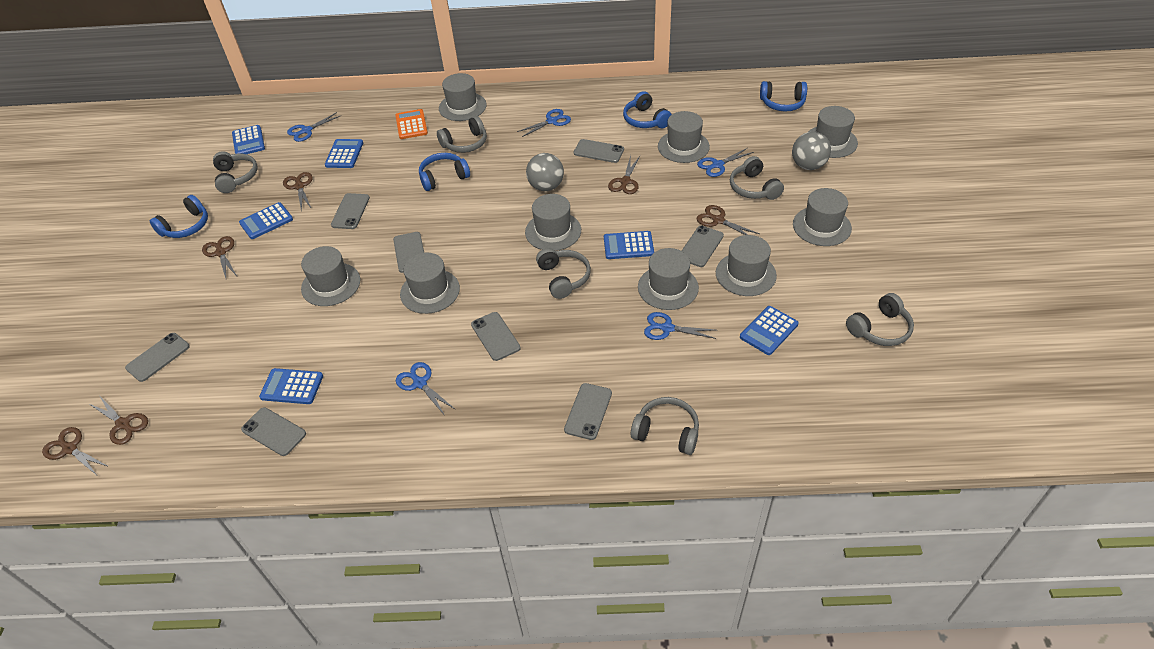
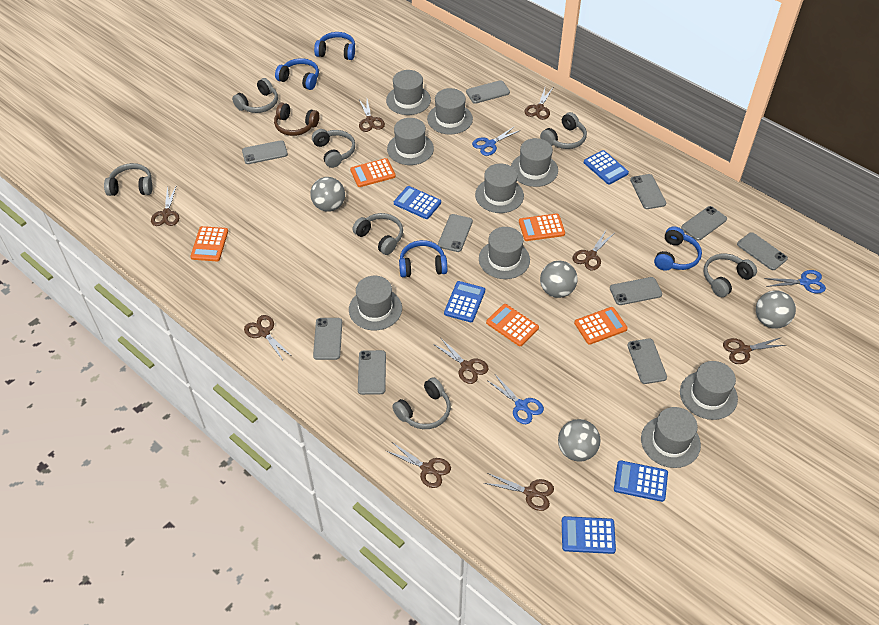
blue calculator: [232,125,265,154] [239,202,293,239] [259,368,323,404] [325,139,363,168] [604,231,654,259] [740,306,799,355] = 6 -> [394,186,441,219] [444,281,485,322] [562,516,616,554] [584,150,629,185] [614,460,668,502] = 5
blue scissors: [287,112,340,142] [396,362,456,416] [517,109,571,137] [644,312,716,340] [697,148,754,177] = 5 -> [472,126,519,156] [488,376,544,424] [764,270,826,293] = 3
brown headphones: none = 0 -> [274,103,319,136] = 1
brown scissors: [42,427,109,474] [89,395,148,445] [202,236,237,278] [283,172,313,211] [608,155,640,194] [697,205,759,235] = 6 -> [151,185,179,226] [244,315,292,360] [359,99,385,132] [386,443,451,488] [433,338,489,384] [484,473,554,511] [525,88,553,120] [573,230,613,271] [723,337,785,364] = 9
grey ball: [526,153,564,191] [792,132,831,170] = 2 -> [310,177,345,212] [540,261,578,298] [558,419,600,462] [756,290,796,329] = 4
grey headphones: [213,151,258,193] [437,116,487,153] [536,248,591,299] [631,397,699,455] [730,156,784,200] [846,293,914,346] = 6 -> [104,163,153,196] [232,78,278,113] [312,129,355,168] [352,213,403,255] [392,377,451,429] [540,112,587,149] [703,254,757,297] = 7
grey phone: [125,333,190,382] [241,407,306,456] [331,193,370,229] [393,232,424,273] [471,312,521,361] [564,383,612,440] [574,139,624,163] [682,226,724,267] = 8 -> [242,140,288,164] [313,318,342,360] [358,350,386,395] [438,214,473,252] [466,80,510,104] [610,277,662,305] [627,339,667,384] [630,174,666,209] [681,206,727,241] [737,232,788,270] = 10
orange calculator: [396,109,428,139] = 1 -> [190,226,228,261] [350,158,396,187] [486,304,539,346] [519,213,565,241] [574,307,628,345] = 5

